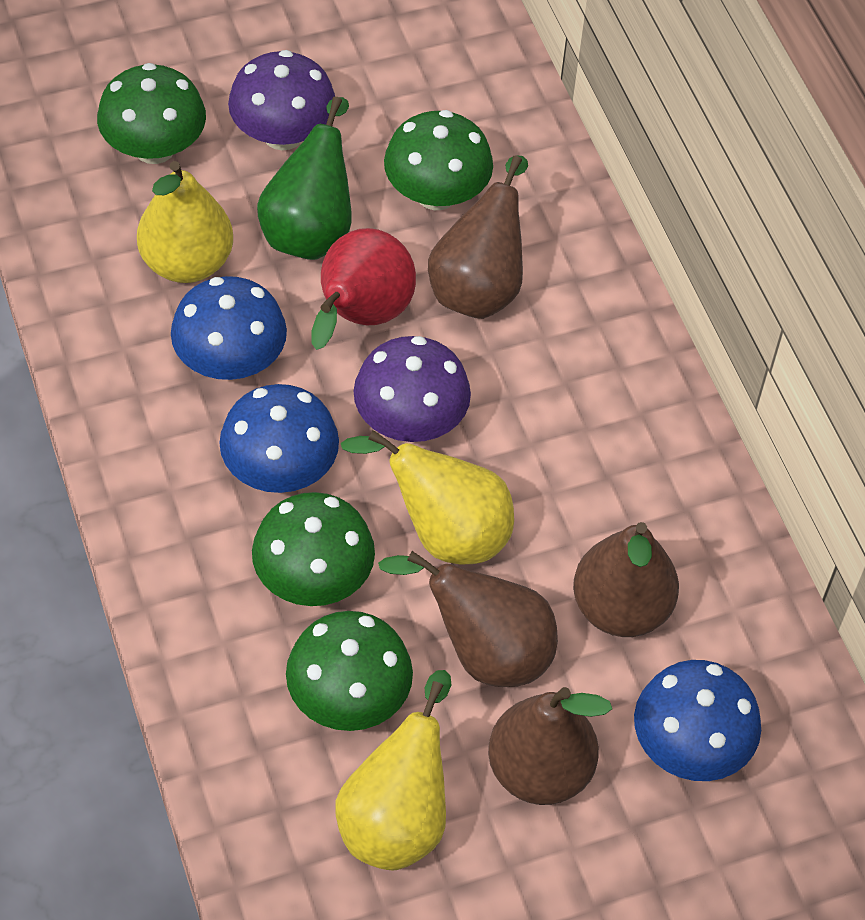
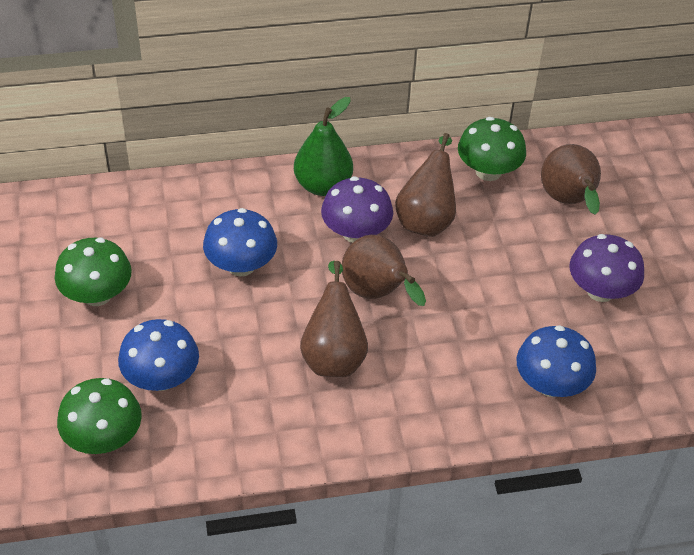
green mushroom: [97,63,206,164] [252,492,375,606] [286,611,413,731] [384,110,493,210] = 4 -> [55,238,132,306] [57,378,142,454] [458,117,526,181] = 3
red pear: [311,228,416,350] = 1 -> none = 0
yellow pear: [137,161,233,283] [335,670,451,870] [341,430,514,564] = 3 -> none = 0

